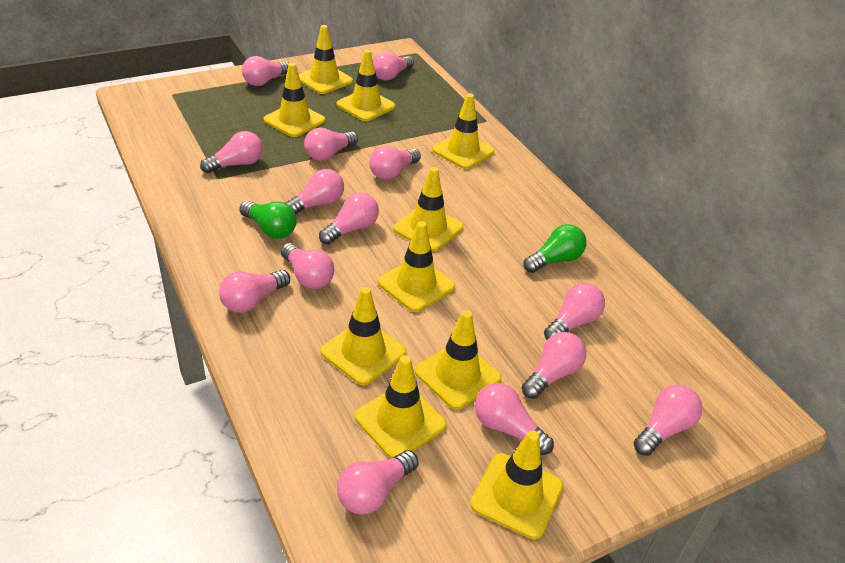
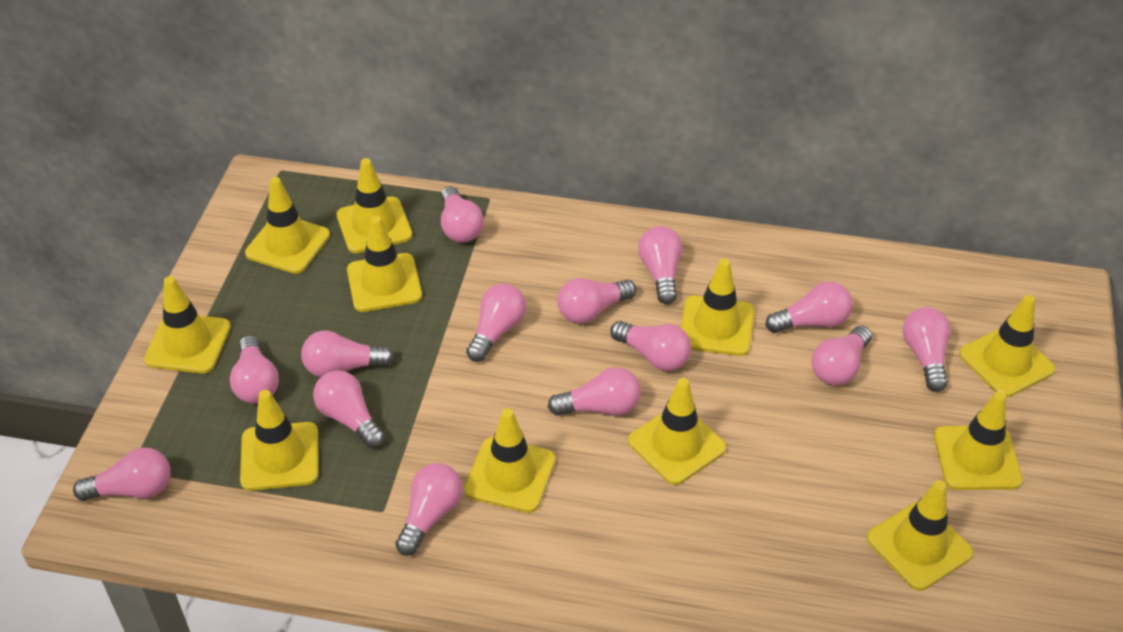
green light bulb: [239,201,297,239] [523,224,586,273] = 2 -> none = 0
yellow traffic cone: [263,63,325,137] [299,25,353,94] [321,287,406,385] [337,50,396,121] [355,355,447,458] [378,221,455,312] [393,167,464,252] [415,310,501,410] [432,93,495,169] [470,430,563,539] = 10 -> [144,276,231,374] [240,390,319,491] [245,177,330,274] [337,158,412,253] [347,216,422,312] [464,408,556,513] [628,378,726,485] [681,259,754,356] [867,480,973,591] [934,391,1023,490] [959,295,1055,397] = 11

